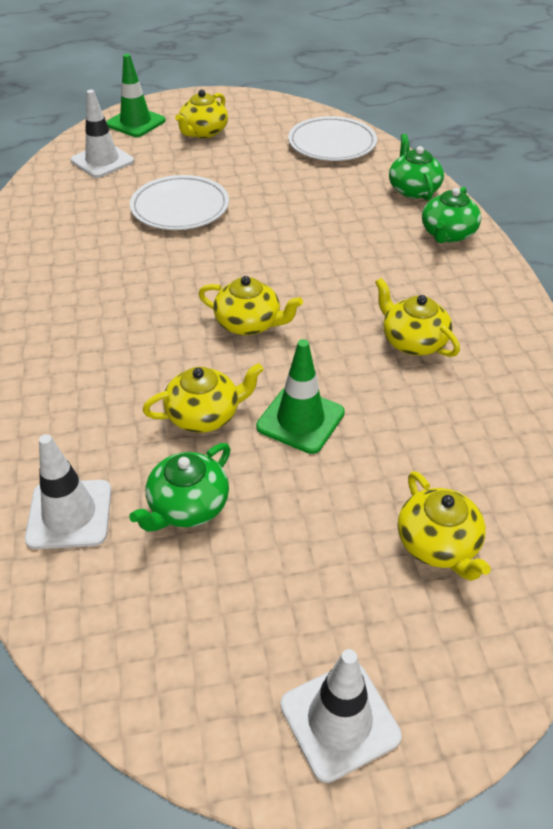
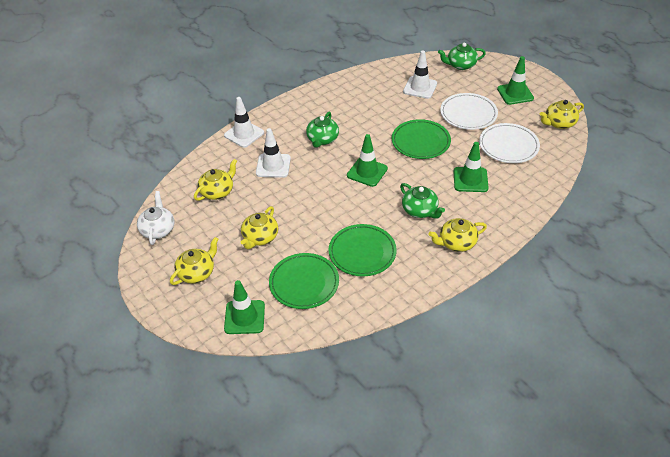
green plate: none = 0 -> [269,253,339,309] [329,224,397,276] [392,119,451,159] = 3
green traffic cone: [106,54,166,137] [256,339,345,454] = 2 -> [224,280,265,334] [347,134,388,187] [454,142,489,192] [497,56,534,105] = 4
white teapot: none = 0 -> [137,191,174,245] = 1

